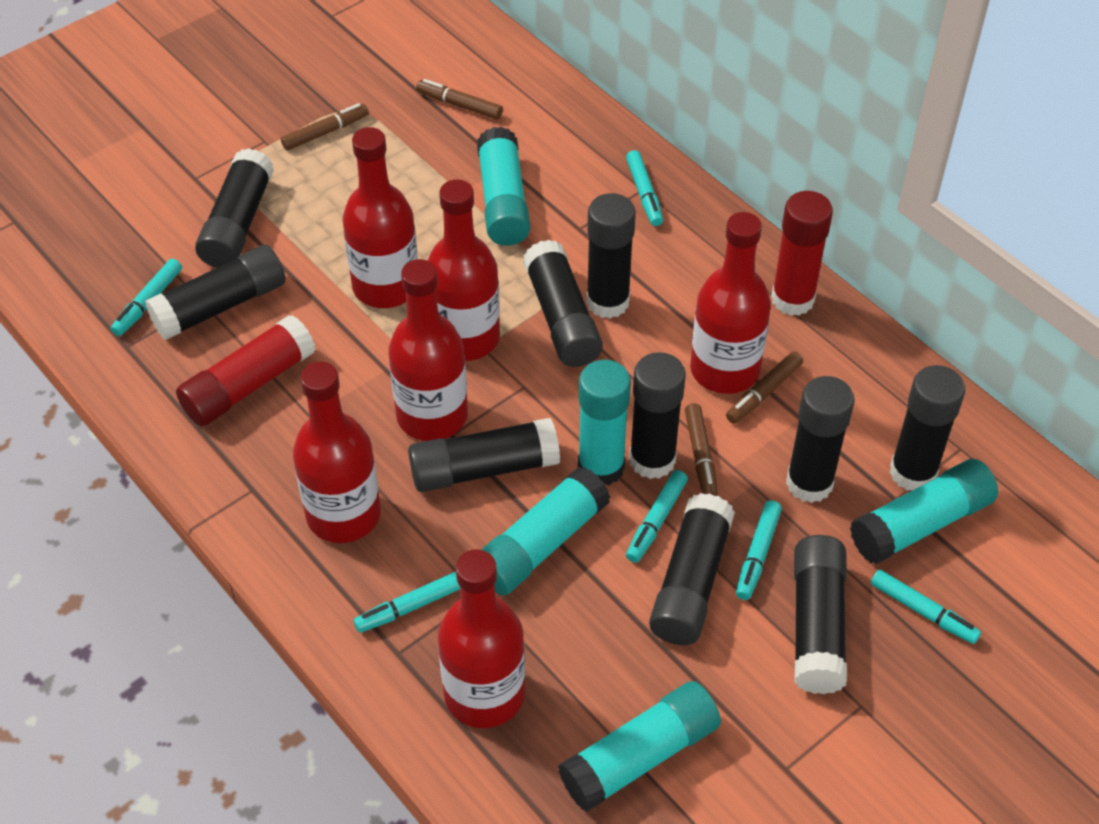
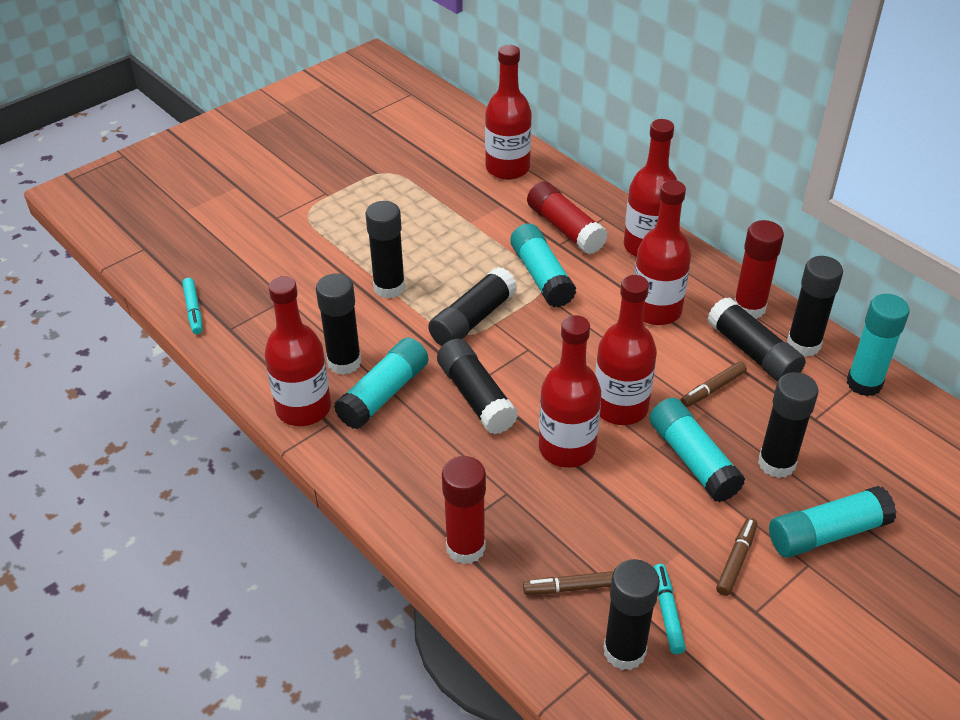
black glue stick: [145,245,285,340] [195,148,274,268] [408,418,560,492] [523,240,603,367] [586,193,636,319] [629,352,686,479] [649,493,735,645] [786,376,855,503] [794,535,847,694] [890,365,965,491] = 10 -> [316,274,362,375] [366,201,405,299] [428,267,517,346] [437,339,518,434] [603,559,660,670] [707,297,806,382] [758,372,819,478] [787,256,843,357] = 8
brown marker: [281,103,369,150] [416,79,503,119] [685,403,718,496] [726,351,803,424] = 4 -> [523,571,614,595] [681,361,747,407] [716,518,757,596] = 3
red glue stick: [176,315,316,426] [771,191,833,316] = 2 -> [442,456,486,564] [527,181,608,254] [734,220,784,319] = 3
turquoise marker: [111,259,182,336] [354,571,460,633] [626,150,663,226] [626,470,688,563] [736,500,782,600] [871,570,981,644] = 6 -> [182,278,203,334] [653,564,686,654] = 2

